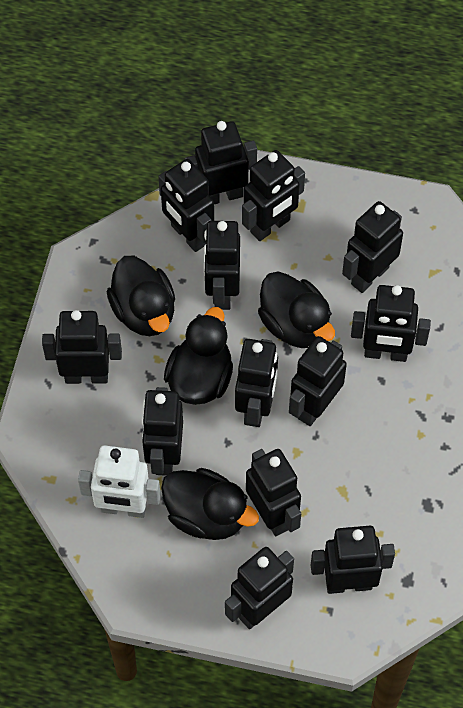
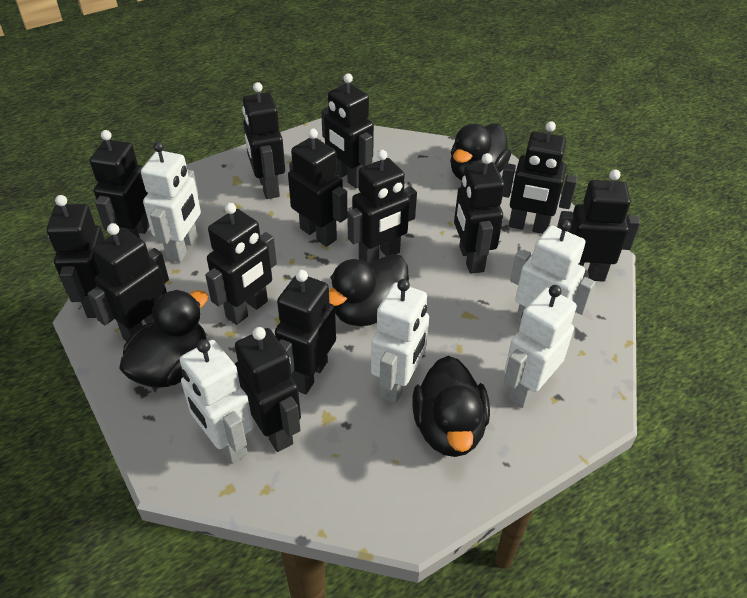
white robot: [78,445,161,518] = 1 -> [141,141,201,262] [180,339,253,464] [371,279,429,404] [504,285,577,408] [510,220,595,323] = 5

